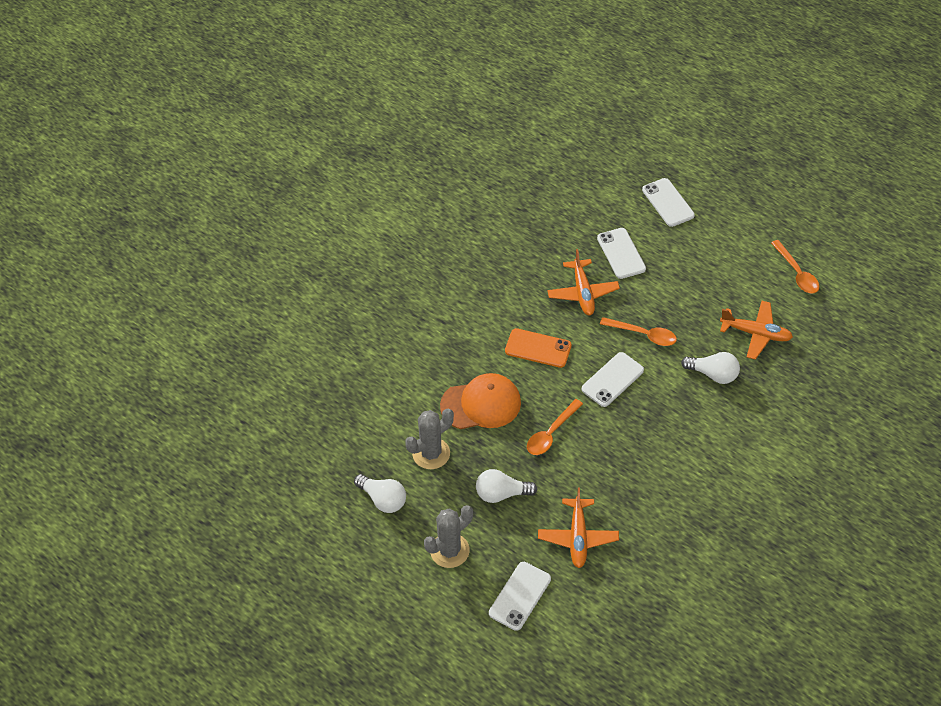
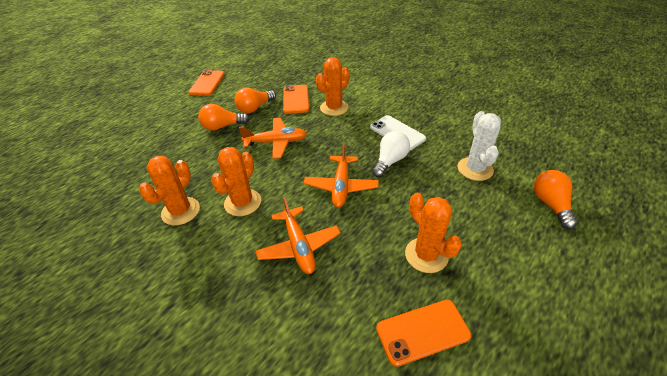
grey cactus: [405,409,454,469] [424,505,473,568] = 2 -> none = 0
orange cactus: none = 0 -> [139,156,200,225] [211,147,261,216] [316,57,350,116] [405,193,462,273] = 4
orange cap: [440,373,521,429] = 1 -> none = 0
orange light bulb: none = 0 -> [198,104,249,131] [234,87,276,113] [534,170,578,229] = 3
orange phone: [505,328,572,368] = 1 -> [189,70,225,96] [283,85,309,114] [376,300,471,367] = 3
orange spoon: [527,399,583,455] [600,317,677,346] [771,240,819,294] = 3 -> none = 0
white cactus: none = 0 -> [458,111,501,181] = 1
white light bulb: [354,474,406,513] [476,469,537,503] [681,352,740,384] = 3 -> [372,131,410,178] = 1
white phone: [489,562,551,631] [581,352,644,407] [597,228,646,279] [642,178,695,227] = 4 -> [370,115,426,151] = 1

